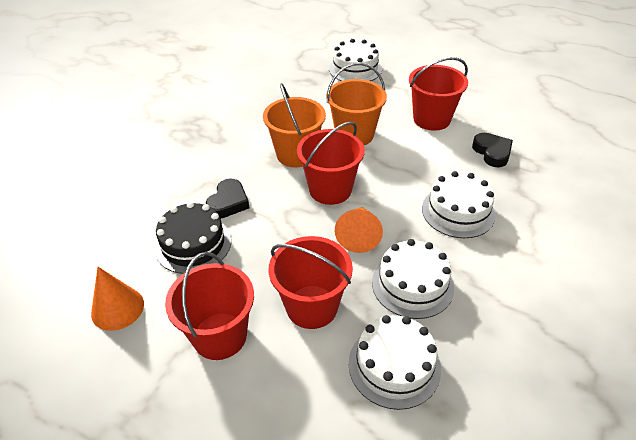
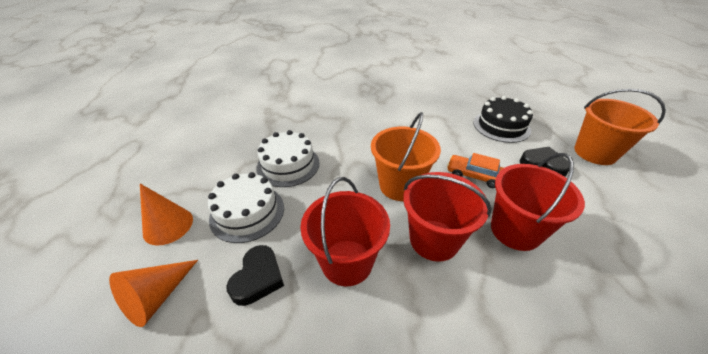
orange car: none = 0 -> [447,153,503,188] = 1
red bucket: [165,252,254,360] [269,236,353,329] [297,121,365,205] [409,57,468,131] = 4 -> [300,177,390,286] [403,172,492,262] [491,153,585,251] = 3
white cake: [329,39,382,81] [349,315,441,410] [372,239,454,319] [422,171,496,238] = 4 -> [208,172,284,243] [256,130,320,187] = 2

